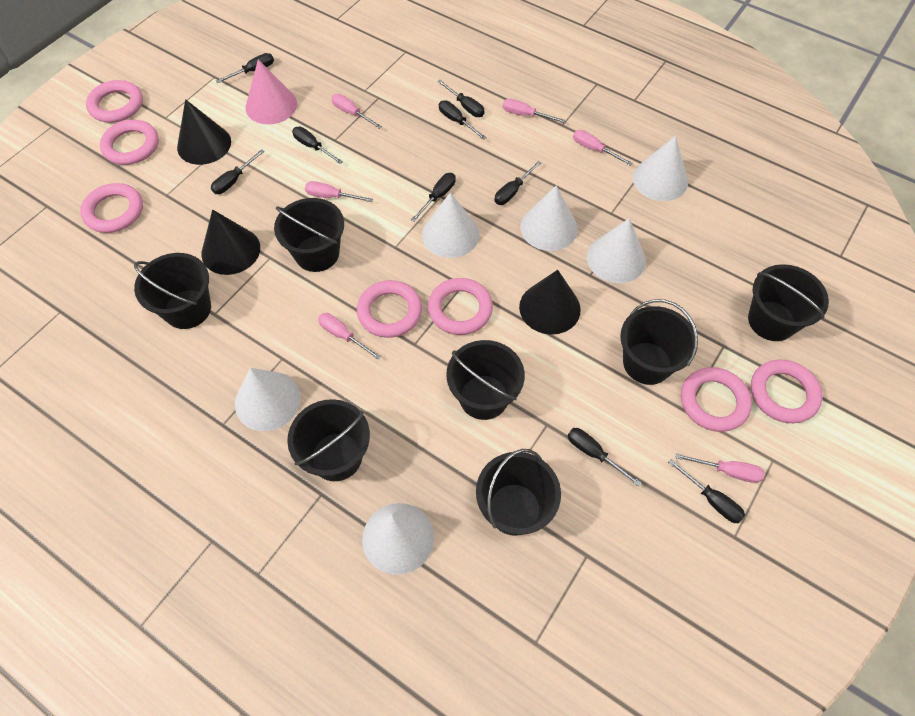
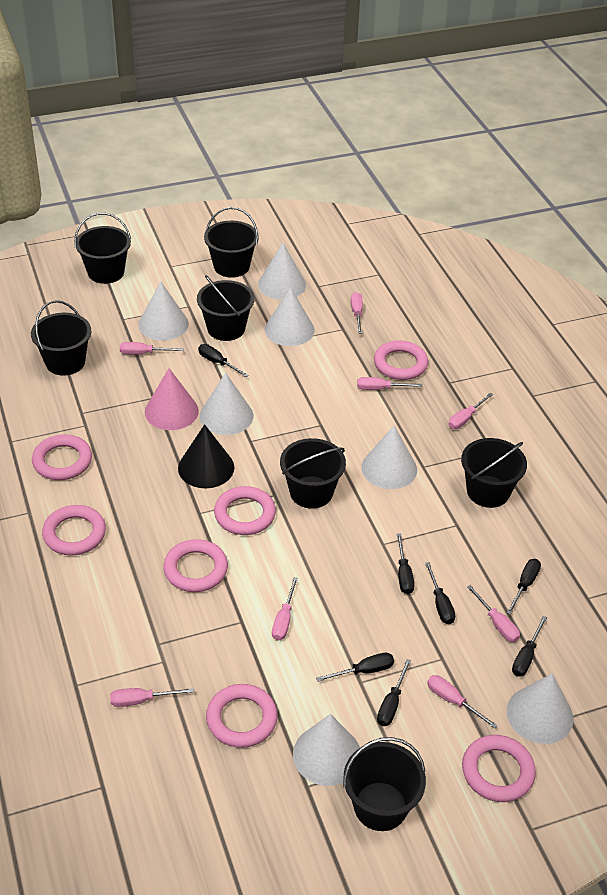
black cone: [177,99,231,165] [201,209,260,275] [519,270,581,335] = 3 -> [178,424,235,488] = 1
black screwdriver: [211,149,265,194] [216,53,274,83] [292,127,343,164] [411,173,456,222] [437,80,485,117] [439,100,487,140] [494,161,542,205] [568,428,641,487] [668,459,745,523] = 9 -> [198,344,249,377] [316,653,394,682] [377,659,411,726] [397,533,414,594] [425,562,455,624] [506,559,541,615] [512,616,547,677] = 7
pink screwdriver: [305,181,373,202] [318,313,381,360] [331,94,382,129] [503,99,565,123] [573,130,633,166] [676,453,765,483] = 6 -> [110,688,194,707] [120,342,184,355] [272,577,298,641] [351,292,363,334] [357,377,422,390] [427,675,498,729] [448,392,494,429] [467,585,520,642] = 8
white cone: [235,368,301,431] [362,503,434,575] [422,192,480,258] [520,186,578,251] [587,218,646,283] [633,136,688,201] = 6 -> [138,281,189,341] [199,373,253,435] [258,243,306,300] [265,287,315,346] [293,714,360,786] [361,426,417,489] [507,674,574,744] = 7

